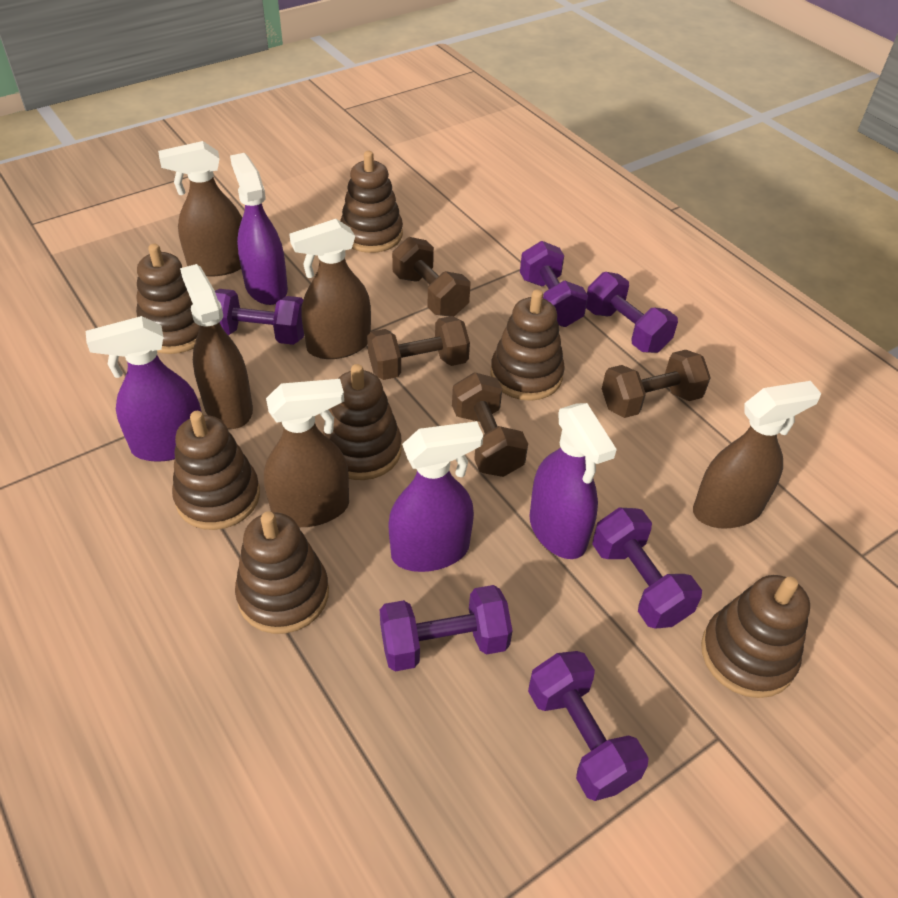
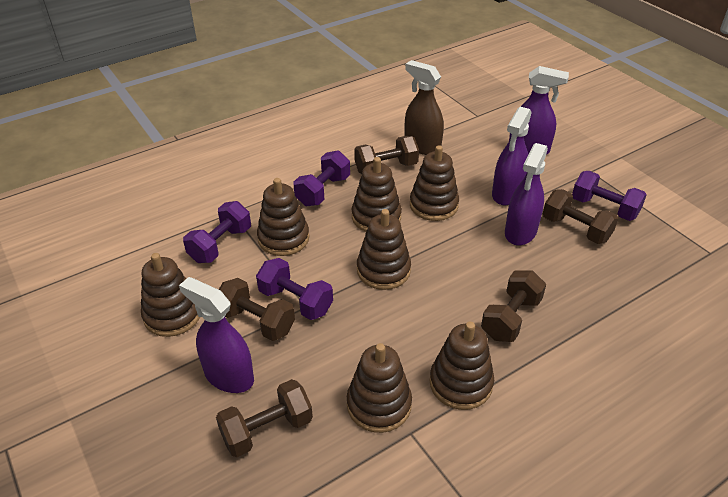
brown dumbbell: [367,316,470,380] [392,237,471,316] [452,372,528,477] [602,350,711,418] = 4 -> [216,379,313,457] [219,278,295,341] [354,136,419,174] [481,271,546,342] [543,189,619,244] = 5
brown spray bottle: [158,141,242,276] [180,264,253,429] [264,379,349,527] [289,219,371,359] [693,381,821,529] = 5 -> [405,60,444,155] = 1
purple dumbbell: [215,289,304,345] [380,585,512,671] [520,241,588,327] [528,651,649,801] [586,272,678,353] [592,508,702,629] = 6 -> [183,201,251,263] [256,258,333,320] [294,150,350,206] [572,171,647,221] = 4

